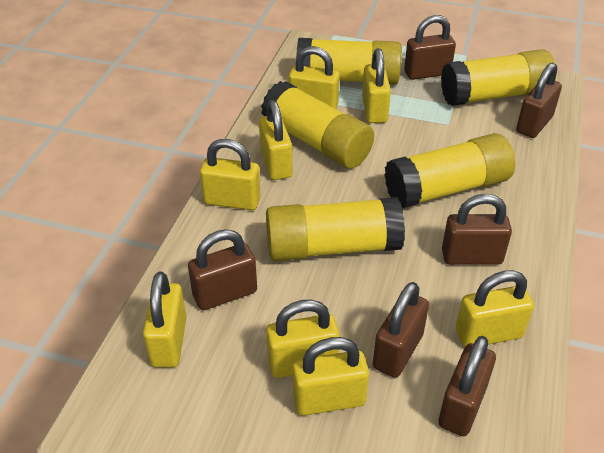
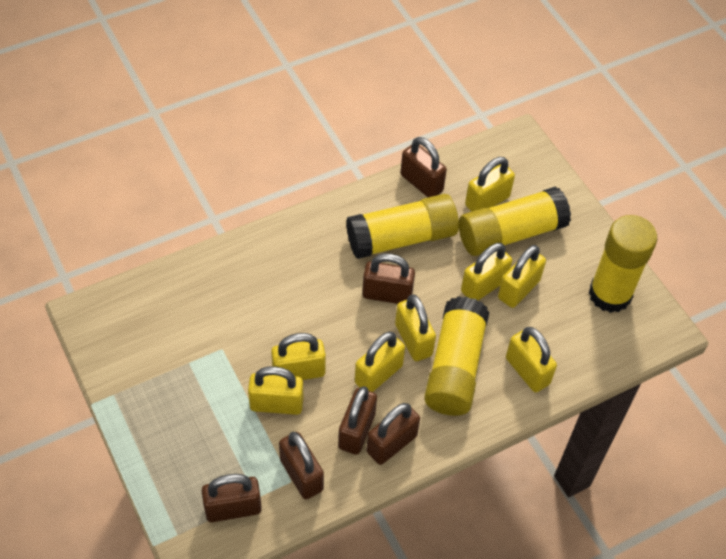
yellow glue stick: [261,81,374,169] [266,197,405,261] [296,38,402,85] [385,133,515,209] [441,49,556,106] = 5 -> [346,194,459,259] [424,296,489,416] [459,186,571,256] [589,215,657,313] = 4

